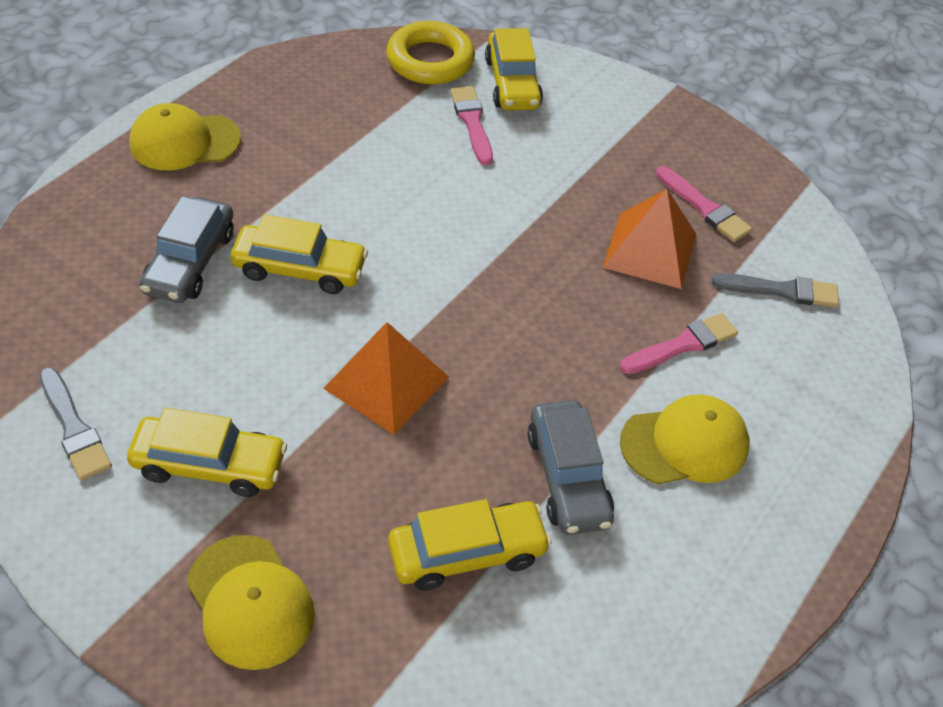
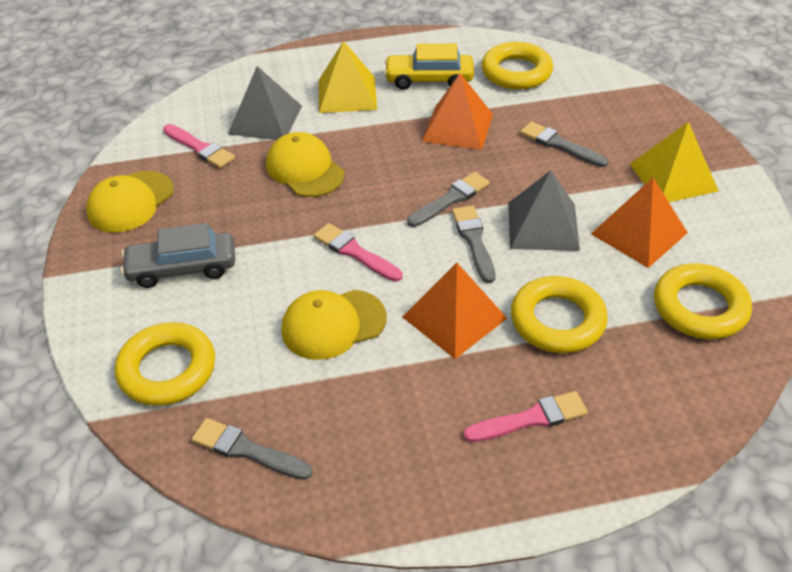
grey brush: [39,367,112,480] [712,273,839,307] = 2 -> [192,418,313,480] [407,172,490,227] [452,205,496,283] [520,121,608,167] = 4
grey car: [140,196,233,303] [528,400,614,535] = 2 -> [121,223,235,288] = 1
grey pyramid: none = 0 -> [228,66,302,140] [508,170,580,251] = 2
orange pyramid: [323,322,449,435] [602,189,696,289] = 2 -> [402,263,507,359] [422,73,493,150] [591,178,688,268] = 3
yellow car: [127,408,287,497] [231,214,368,294] [388,499,552,591] [485,28,543,111] = 4 -> [384,43,474,90] = 1
yellow pyramid: none = 0 -> [319,41,377,113] [630,122,719,202] = 2
yellow ring: [386,21,475,85] = 1 -> [115,322,215,406] [481,42,553,90] [511,276,608,353] [654,264,752,339] = 4

